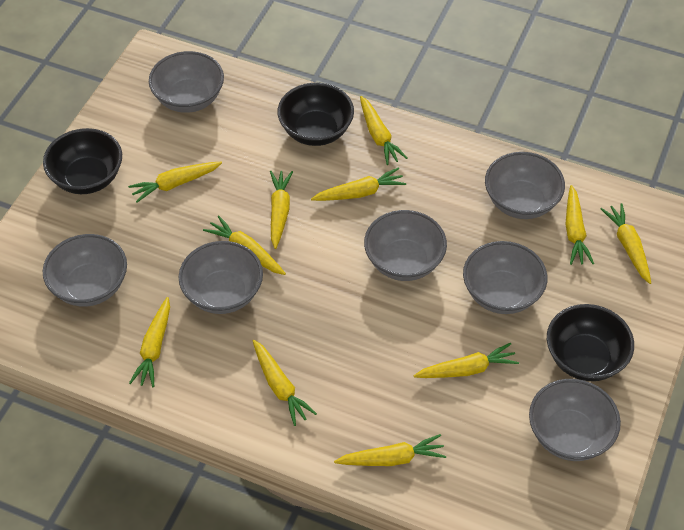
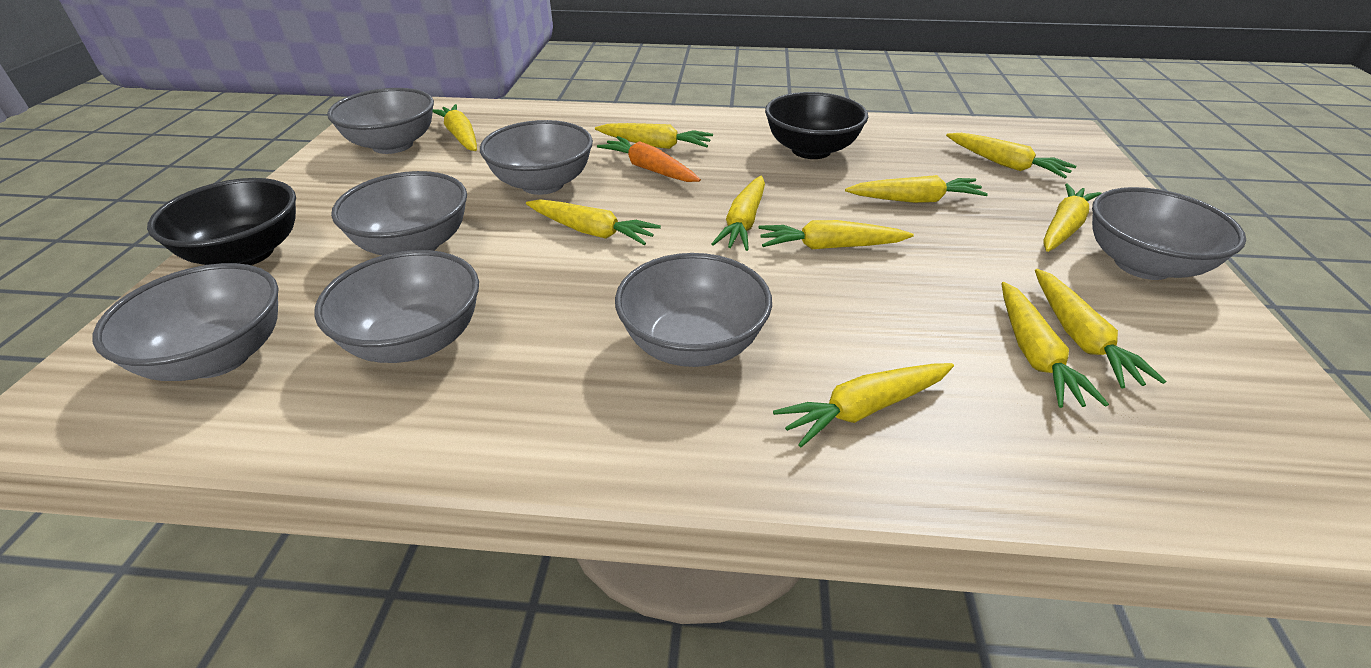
black bowl: [43,128,122,194] [278,83,354,146] [547,304,634,381] = 3 -> [147,178,296,265] [765,92,868,159] = 2
orange carrot: none = 0 -> [597,136,701,182] = 1

